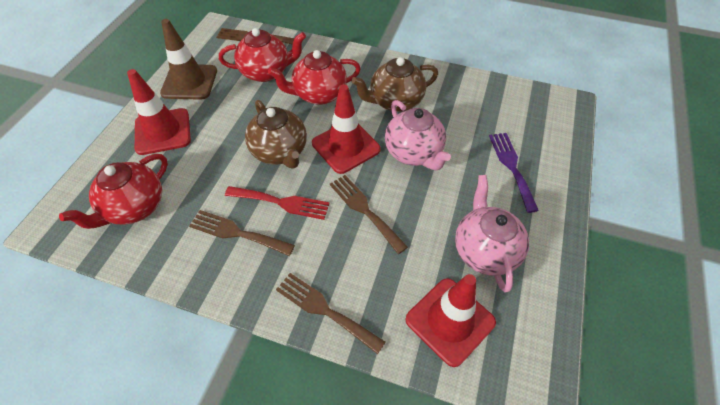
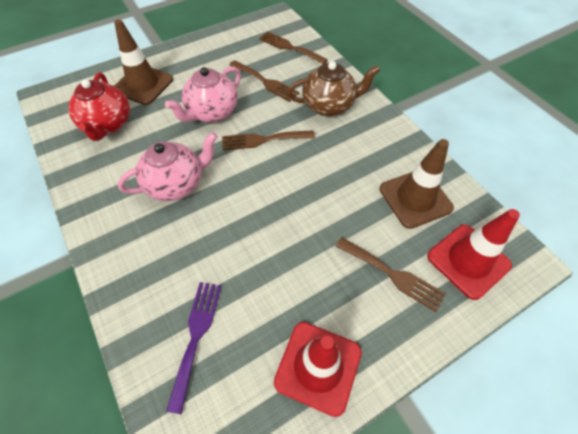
brown teapot: [245,100,307,169] [351,57,438,112] = 2 -> [287,61,380,116] = 1
brown traffic cone: [160,19,217,100] = 1 -> [114,20,173,105] [380,139,454,229] = 2
red fork: [225,186,330,220] = 1 -> none = 0
red teapot: [59,154,168,229] [219,28,306,82] [268,50,361,105] = 3 -> [68,72,130,141] = 1
red traffic cone: [127,69,191,155] [312,85,381,174] [406,274,496,367] = 3 -> [274,322,362,417] [427,209,520,300] = 2

